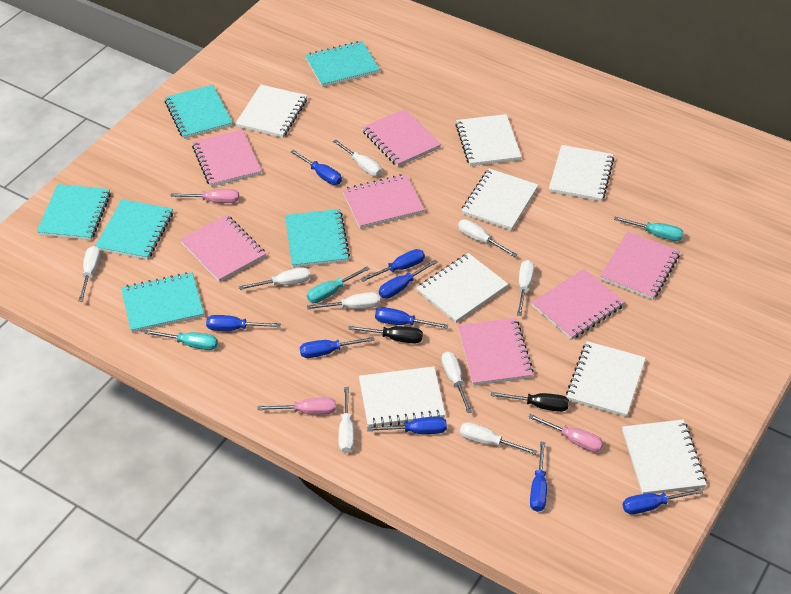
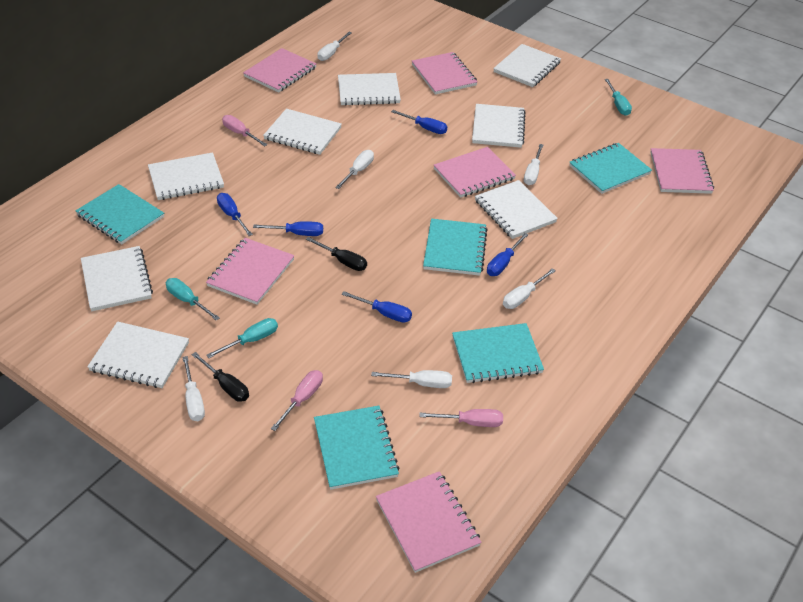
blue screwdriver: [206,315,281,331] [291,150,342,185] [300,337,375,358] [360,249,425,282] [367,417,447,434] [375,307,448,328] [379,260,438,299] [530,442,547,512] [623,489,703,514] = 9 -> [217,193,253,236] [253,221,323,236] [342,291,412,323] [391,110,447,134] [487,233,529,276] = 5
pink notebook: [180,215,266,282] [192,130,262,187] [343,174,425,229] [362,109,441,167] [458,318,534,386] [531,269,625,340] [600,231,680,300] = 7 -> [206,238,295,305] [243,48,316,93] [376,471,481,573] [412,52,478,94] [434,147,516,198] [650,148,714,194] = 6
turquoise notebook: [37,184,111,240] [95,199,173,260] [121,272,204,333] [164,85,233,139] [285,209,350,268] [305,41,380,87] = 6 -> [75,184,164,244] [314,406,400,490] [423,218,488,276] [452,323,544,383] [569,143,652,194] = 5
white screwdriver: [78,246,100,301] [239,267,311,290] [307,292,380,309] [333,140,382,176] [338,387,354,453] [441,351,472,413] [458,219,517,257] [460,422,537,455] [517,260,534,316] = 9 -> [182,356,205,421] [317,32,352,61] [335,150,374,189] [371,370,452,388] [503,268,556,309] [524,144,543,185] = 6

